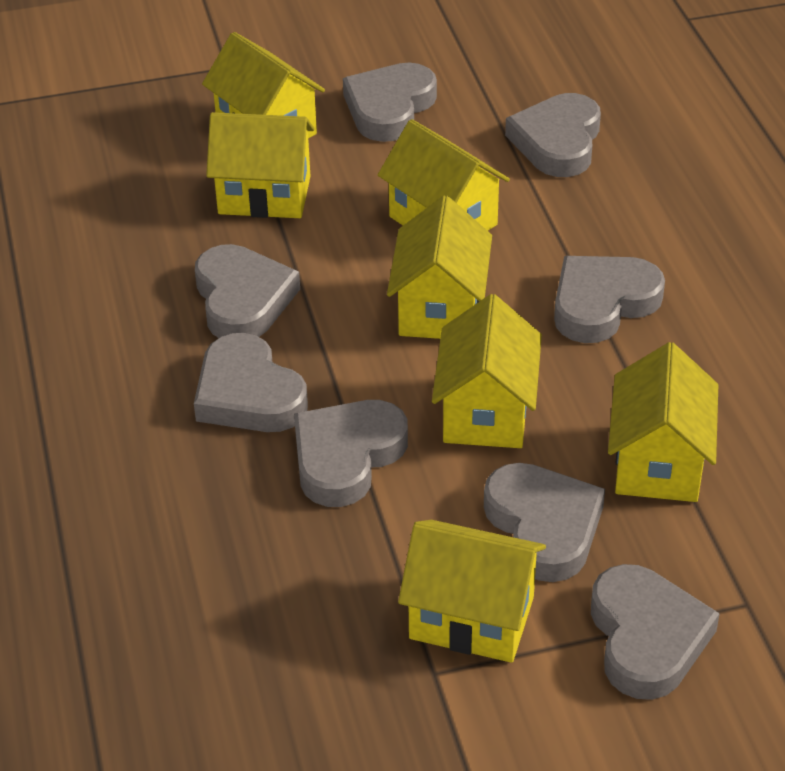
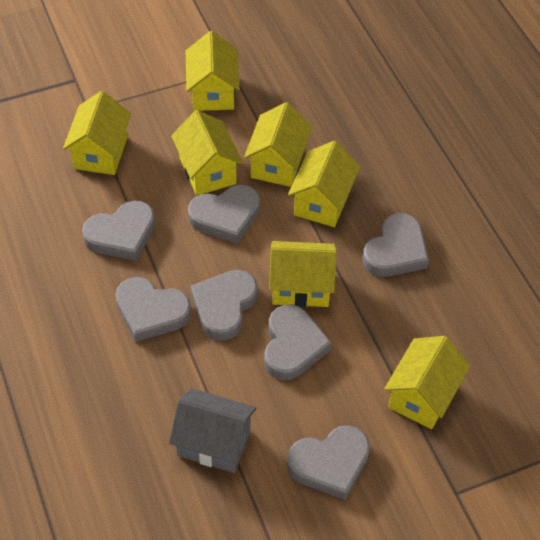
grey heart: [194,333,308,432] [195,244,300,338] [294,400,408,507] [343,62,437,142] [484,463,605,582] [505,93,601,177] [554,256,665,343] [591,564,720,700] = 8 -> [82,201,155,261] [115,277,191,342] [188,184,260,244] [190,270,258,341] [264,304,332,380] [287,425,370,500] [362,213,429,277] = 7
grey house: none = 0 -> [169,388,256,473] = 1

